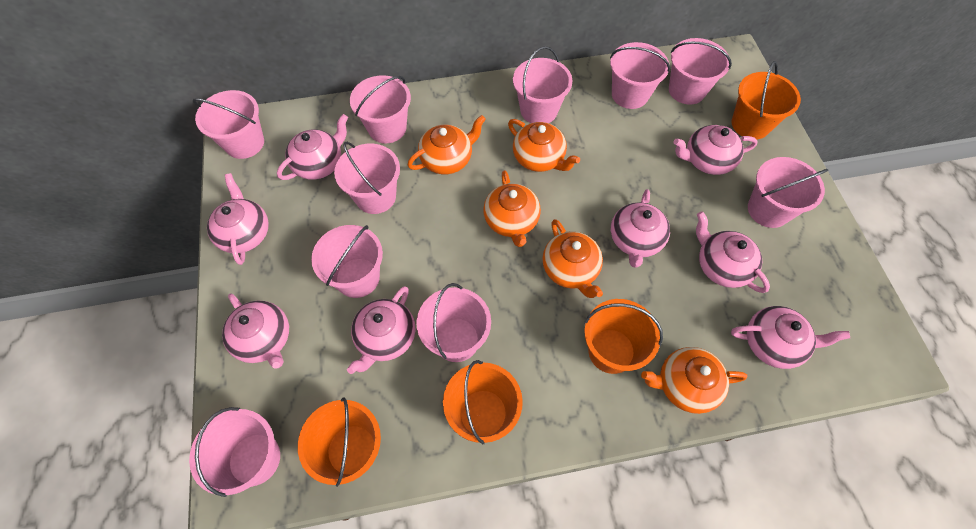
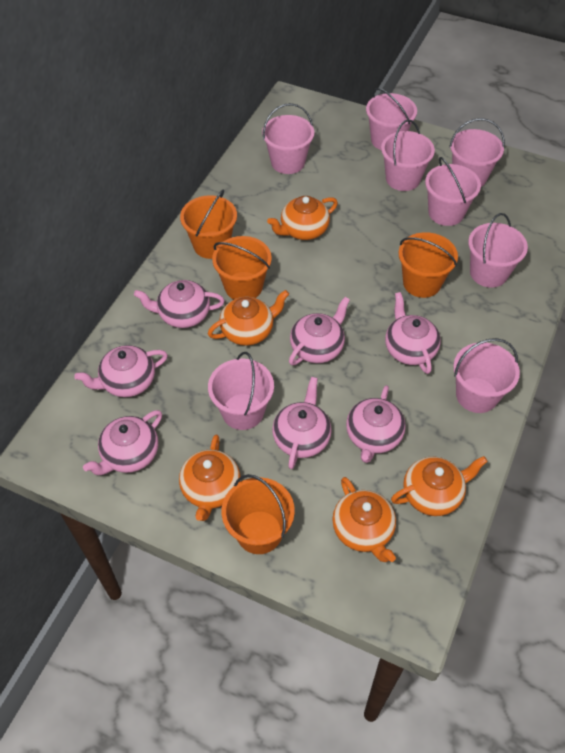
pink bucket: [189,407,280,497] [193,90,264,159] [311,225,383,298] [334,142,400,214] [350,75,411,143] [416,283,491,362] [513,46,573,123] [610,42,670,109] [669,38,732,105] [748,157,828,228] = 10 -> [208,352,274,430] [262,103,314,174] [366,88,417,150] [381,119,435,191] [425,157,481,226] [449,118,505,187] [453,338,520,413] [468,213,528,288] = 8
pink teapot: [207,173,269,265] [222,293,289,369] [277,114,348,180] [347,286,415,374] [611,189,670,268] [673,125,758,175] [696,211,770,293] [731,306,850,369] = 8 -> [74,345,168,397] [83,410,162,475] [134,280,225,328] [272,377,332,469] [289,297,350,365] [346,385,406,463] [385,292,441,374] = 7

